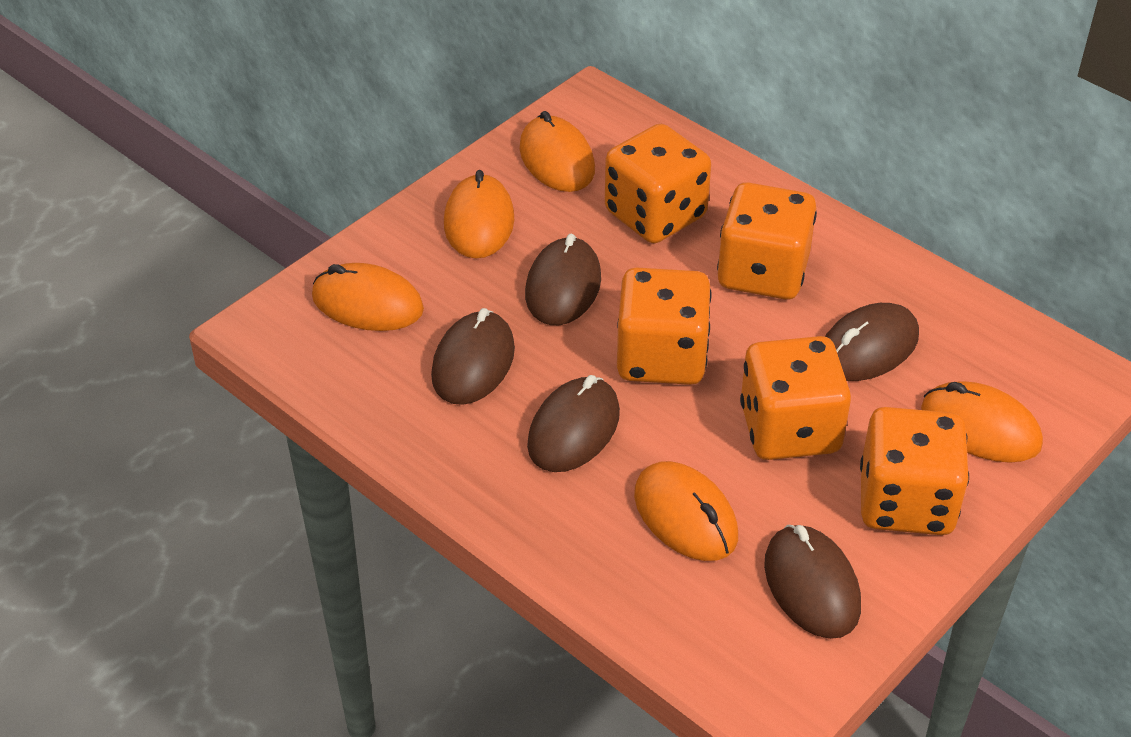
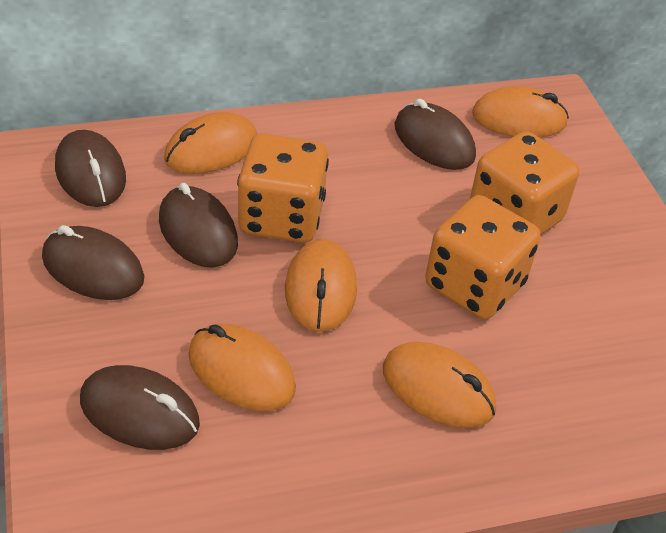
orange dice: [605,124,711,243] [617,268,711,385] [717,182,817,300] [740,336,851,460] [860,407,969,535] = 5 -> [237,133,329,243] [425,195,541,319] [470,131,579,235] = 3

